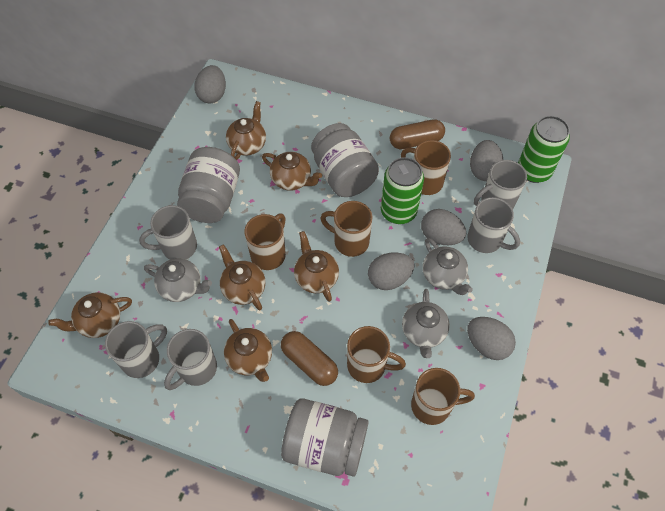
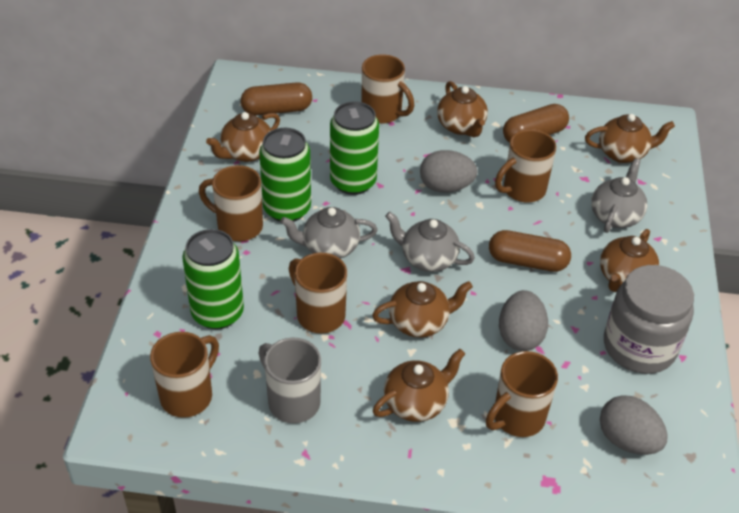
brown capsule: [281,331,338,386] [390,119,445,149] = 2 -> [241,82,312,116] [489,230,571,272] [503,104,569,143] = 3
brown mug: [244,213,286,270] [320,201,373,257] [347,326,406,383] [401,140,451,195] [411,368,475,425] = 5 -> [150,332,219,418] [199,165,263,241] [289,253,347,334] [362,54,414,124] [486,351,558,437] [495,129,557,202] = 6
green can: [381,157,424,224] [518,116,570,183] = 2 -> [182,229,244,329] [259,128,311,222] [330,101,379,195] = 3
grey egg: [194,65,226,104] [368,253,415,290] [421,209,466,245] [467,317,516,360] [470,140,504,181] = 5 -> [420,150,478,193] [499,290,548,351] [600,395,668,455] = 3
grey jar: [177,147,240,223] [281,398,369,477] [311,123,379,197] = 3 -> [604,265,694,374] = 1
grey mug: [105,321,167,378] [139,205,197,260] [164,329,217,390] [467,197,520,253] [474,160,527,209] = 5 -> [258,338,321,423] = 1

